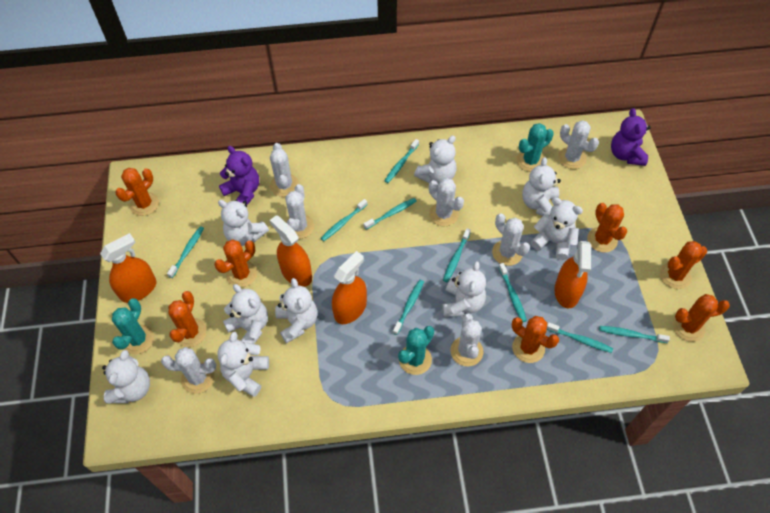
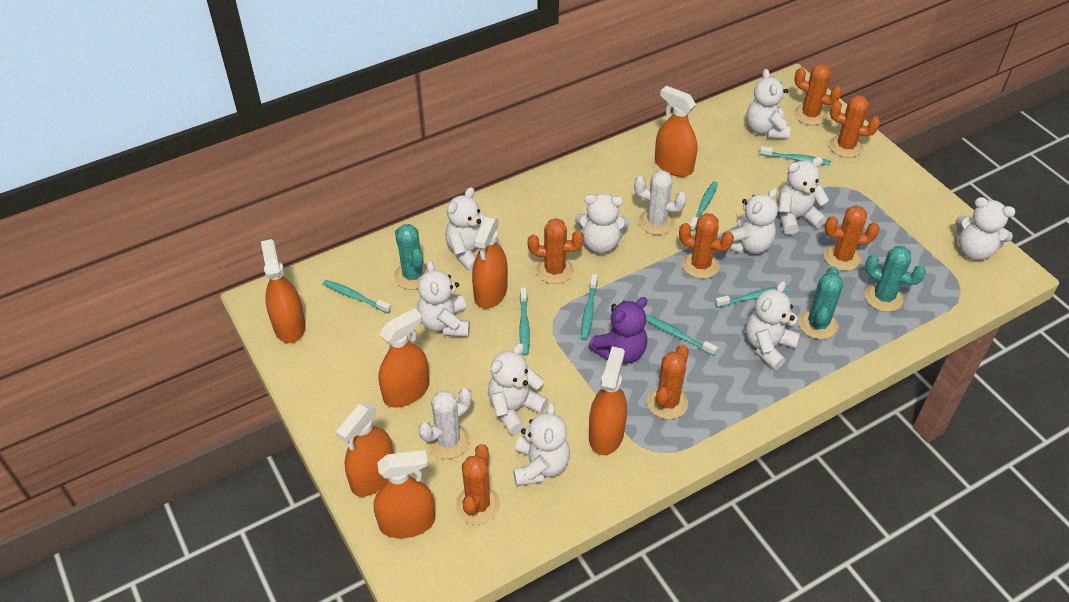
orange spray bottle: [100,233,156,303] [270,215,312,287] [332,251,367,324] [554,241,591,308] = 4 -> [261,239,306,343] [336,402,394,497] [374,450,435,538] [378,308,429,408] [472,217,508,309] [589,346,627,455] [655,86,698,177] = 7
purple teddy bear: [219,146,259,205] [611,108,651,166] = 2 -> [588,297,647,364] = 1
turquoise toothbrush: [167,226,204,278] [321,199,368,241] [364,198,417,230] [385,139,419,183] [393,280,424,335] [443,228,471,282] [498,263,527,322] [547,322,613,353] [599,326,670,343] = 9 -> [323,280,391,313] [519,287,530,356] [581,274,598,340] [646,315,718,356] [690,181,718,231] [715,285,790,308] [760,146,831,165] = 7
white cactus: [161,347,216,394] [270,143,299,197] [285,184,314,239] [429,178,464,226] [451,313,483,366] [492,213,530,266] [558,120,599,169] = 7 -> [419,388,472,459] [634,170,687,235] = 2
white teddy bear: [102,350,150,404] [217,332,269,397] [218,200,269,246] [223,284,268,344] [275,278,317,344] [414,135,456,184] [443,261,486,317] [522,157,561,216] [531,197,583,260] = 9 -> [417,261,470,337] [445,187,499,272] [488,343,548,435] [513,402,570,486] [575,193,630,253] [729,188,778,254] [746,69,790,139] [746,281,800,370] [778,157,829,235] [955,197,1016,260] = 10

